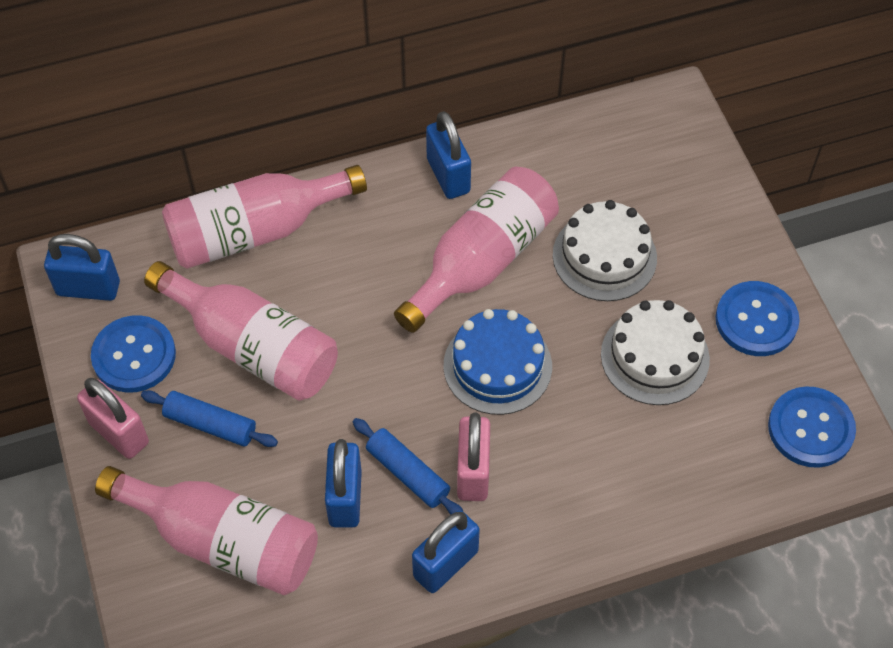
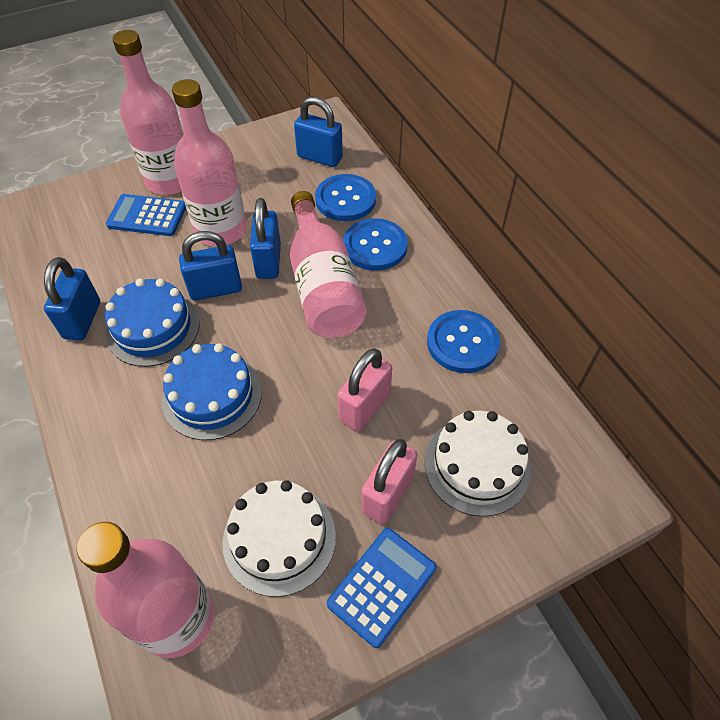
blue cake: [443,309,552,415] = 1 -> [105,278,200,367] [162,343,262,440] = 2
blue calculator: none = 0 -> [106,194,186,236] [327,528,437,648] = 2
blue rolling pin: [141,390,278,447] [353,418,463,515] = 2 -> none = 0

